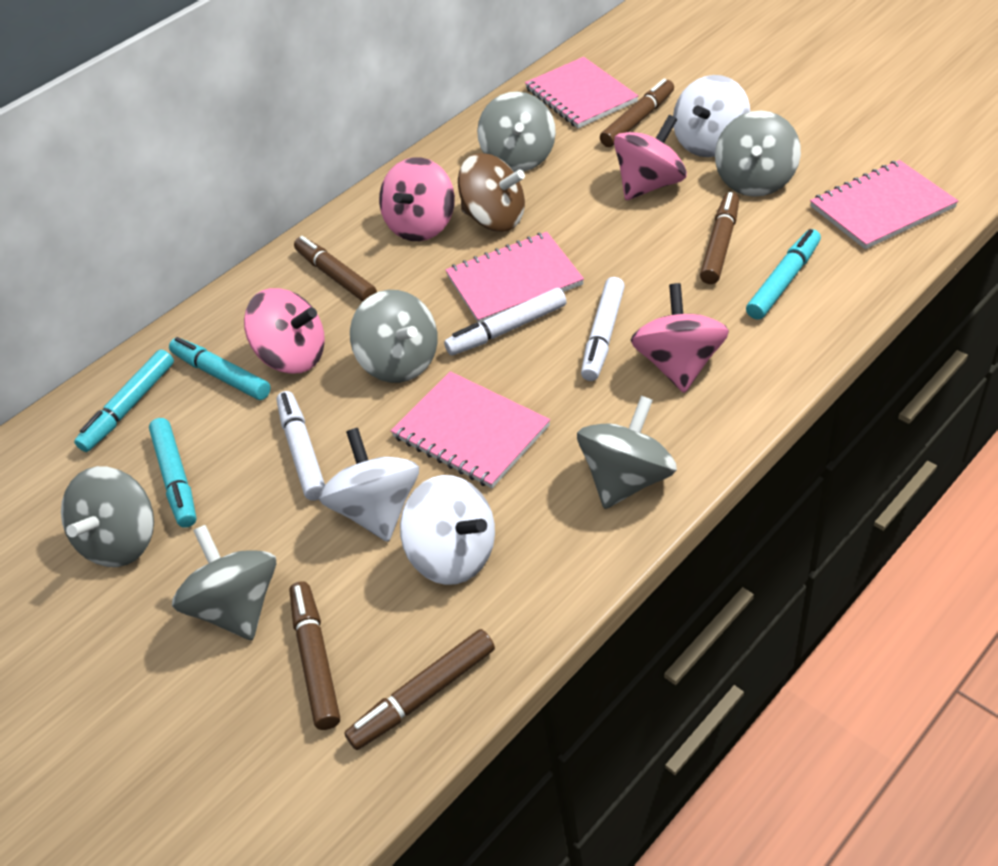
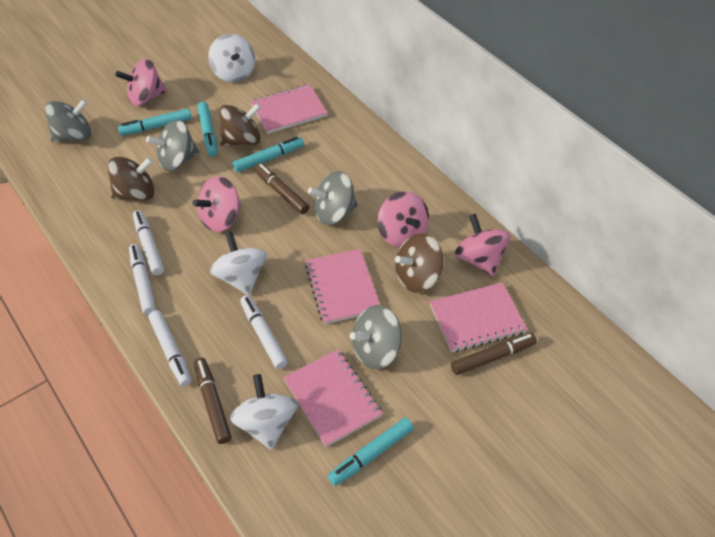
brown marker: [289,581,340,730] [294,236,377,302] [344,629,495,750] [600,78,674,147] [700,192,739,284] = 5 -> [194,358,232,444] [254,163,309,214] [451,333,537,375] = 3
brown spinning top: [458,153,525,232] = 1 -> [108,157,155,201] [219,103,261,146] [395,234,443,293] = 3
grey spinning top: [61,466,154,567] [172,525,276,640] [350,290,438,383] [477,92,556,172] [577,396,677,509] [715,111,801,197] = 6 -> [45,99,91,142] [146,120,199,172] [308,171,358,225] [350,305,402,369] = 4
white marker: [277,391,325,501] [444,288,567,355] [581,277,625,381] = 3 -> [129,244,156,315] [133,210,164,276] [148,310,192,386] [240,295,288,369] = 4

